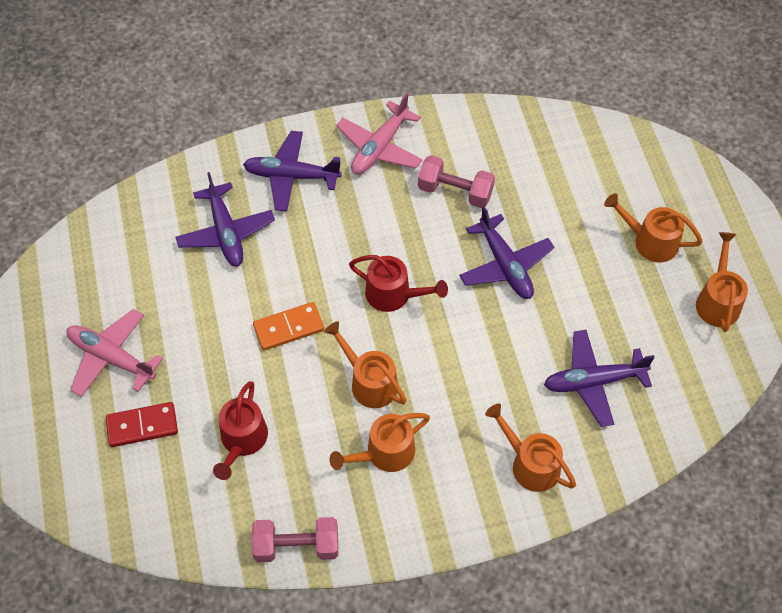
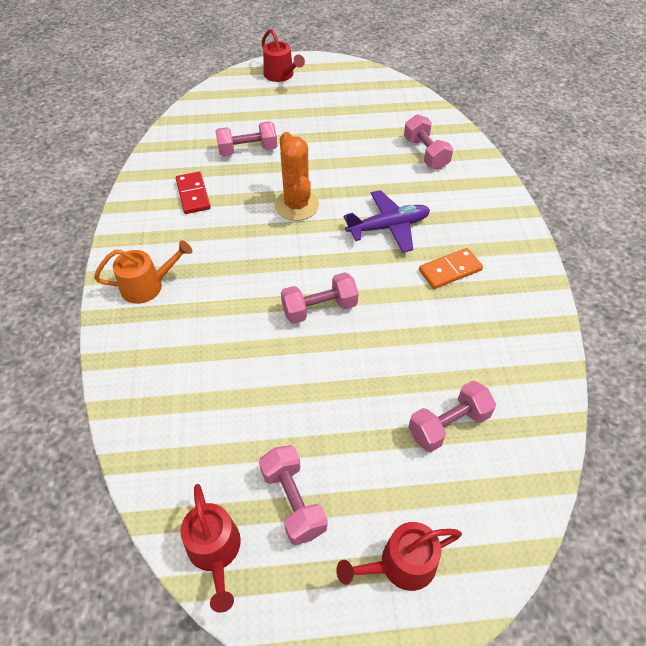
orange cactus: none = 0 -> [275,132,319,221] = 1
orange watering can: [324,321,407,408] [329,413,430,472] [485,404,576,492] [604,193,703,263] [696,232,748,332] = 5 -> [94,240,192,304] = 1
pink dumbbell: [252,517,338,562] [418,155,495,208] = 2 -> [216,121,277,156] [259,445,327,545] [281,272,359,324] [404,114,453,170] [408,380,496,452] = 5
pink plane: [66,309,163,397] [336,93,423,174] = 2 -> none = 0
purple plane: [175,172,275,267] [243,131,342,211] [459,206,554,299] [544,330,655,427] = 4 -> [344,190,430,253] = 1
red watering can: [213,381,268,480] [349,255,448,312] = 2 -> [181,484,241,613] [261,29,305,82] [336,522,462,591] = 3

